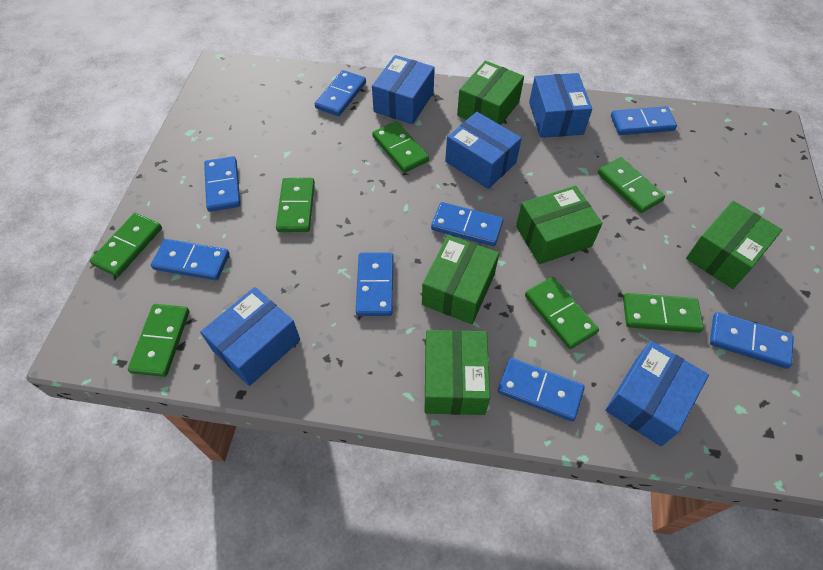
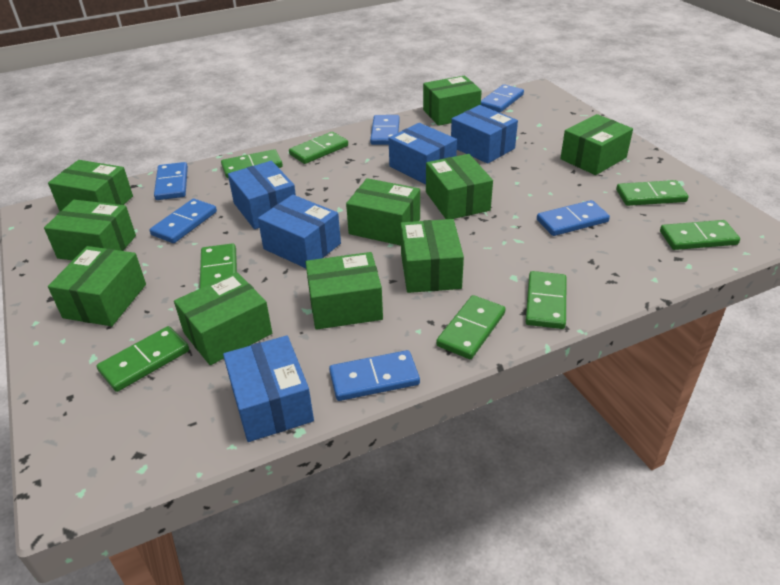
blue domino: [151,239,229,280] [204,156,240,212] [315,70,366,116] [356,253,393,316] [431,202,503,246] [498,358,585,421] [611,106,677,135] [710,312,794,369] = 8 -> [150,199,217,243] [154,162,188,200] [329,350,420,401] [370,115,400,145] [481,84,524,112] [537,200,610,236] = 6
green box: [422,235,499,324] [425,330,490,415] [457,61,524,125] [516,186,603,264] [686,201,782,289] = 5 -> [44,200,136,260] [48,160,133,211] [48,246,146,326] [174,272,272,365] [305,252,383,330] [346,178,420,246] [400,219,464,293] [423,76,482,126] [426,154,493,219] [560,114,633,175] = 10
green domino: [90,213,162,277] [128,304,189,377] [276,178,315,232] [372,121,429,173] [525,277,599,349] [598,157,665,213] [623,293,704,333] = 7 -> [97,326,189,392] [200,243,237,288] [221,149,283,178] [289,132,348,164] [436,295,506,359] [525,271,567,329] [616,180,689,206] [660,220,740,250] = 8

